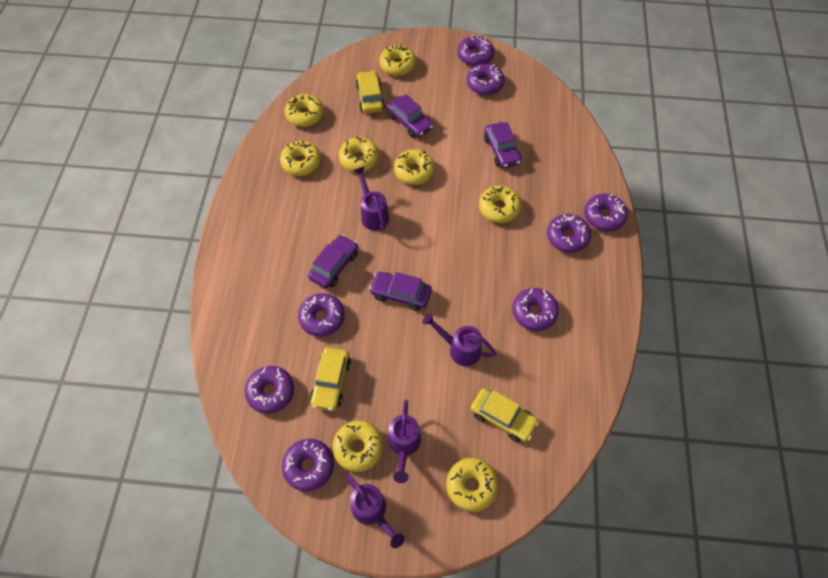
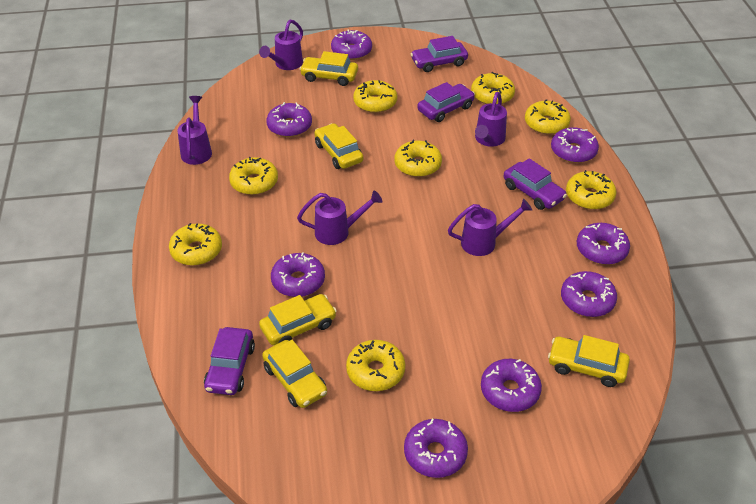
purple watering can: [345,474,405,548] [354,166,389,231] [388,400,421,483] [422,313,496,366] = 4 -> [178,96,212,165] [259,20,303,70] [297,191,383,245] [448,199,532,256] [475,92,507,147] = 5
yellow car: [310,347,351,411] [356,71,385,114] [471,388,539,442] = 3 -> [259,294,337,345] [262,340,327,408] [299,51,358,86] [314,123,363,169] [548,335,630,387] = 5

